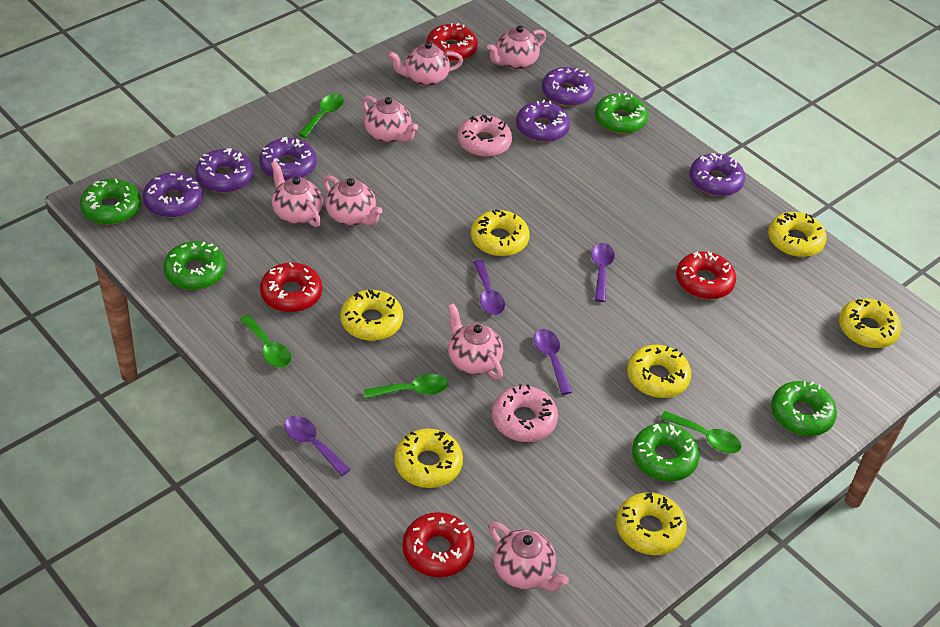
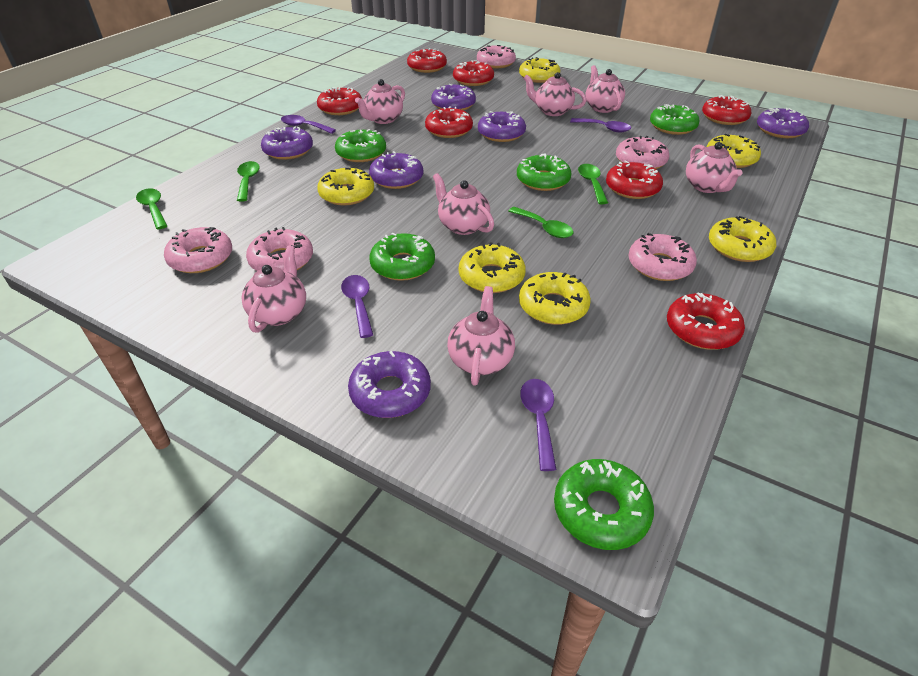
pink donut: [458,115,512,157] [492,384,558,442] = 2 -> [164,227,232,273] [246,227,313,271] [477,45,516,68] [616,136,669,169] [629,233,697,281] = 5
red donut: [260,262,322,312] [402,512,475,577] [427,23,478,62] [676,252,736,299] = 4 -> [317,87,362,115] [407,48,447,73] [425,106,473,138] [453,60,494,86] [606,161,663,199] [667,292,745,350] [702,95,751,125] = 7
yellow donut: [340,290,403,341] [394,428,463,488] [471,209,530,256] [616,492,687,555] [627,345,691,398] [768,212,827,257] [839,298,901,348] = 7 -> [317,168,374,205] [459,242,526,293] [519,57,560,83] [519,272,591,325] [706,134,761,168] [709,216,776,262] = 6

